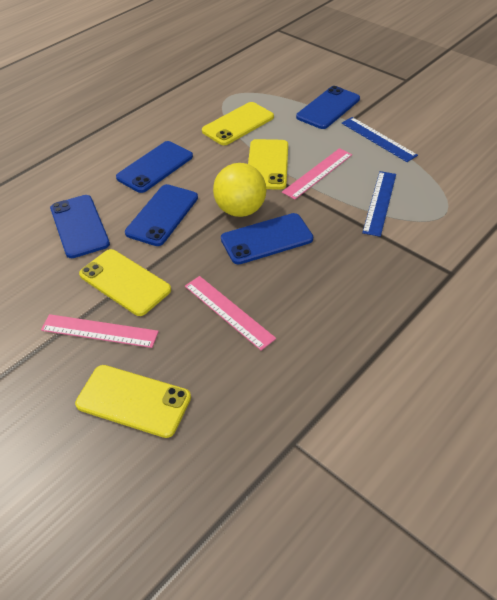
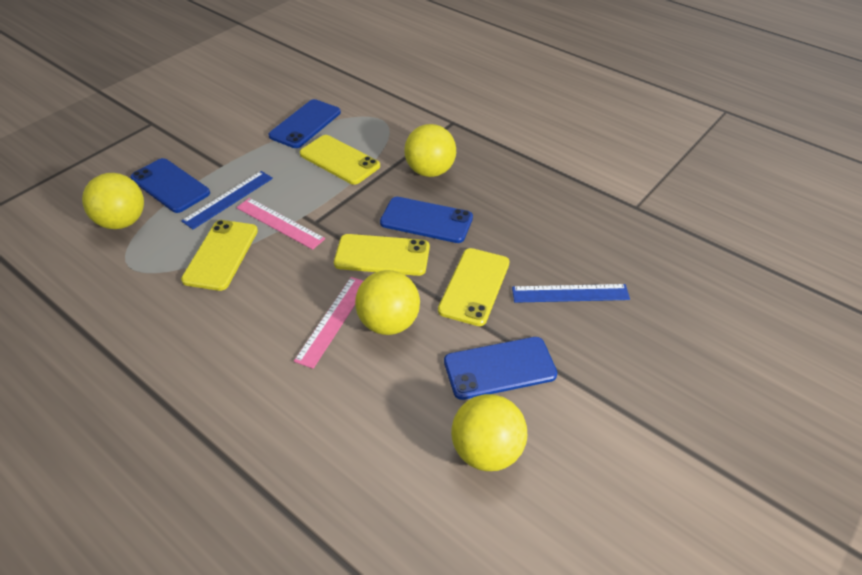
blue phone: [50,195,110,258] [116,141,193,193] [125,184,198,246] [221,213,313,265] [296,86,360,129] = 5 -> [130,158,210,213] [268,99,341,148] [380,197,473,243] [444,337,557,400] = 4
pink ruler: [41,314,159,348] [185,276,276,351] [282,148,352,200] = 3 -> [236,198,325,250] [294,277,363,369] = 2
yellow ball: [213,163,267,217] = 1 -> [82,173,144,229] [355,270,420,335] [404,124,456,177] [451,394,527,471] = 4

